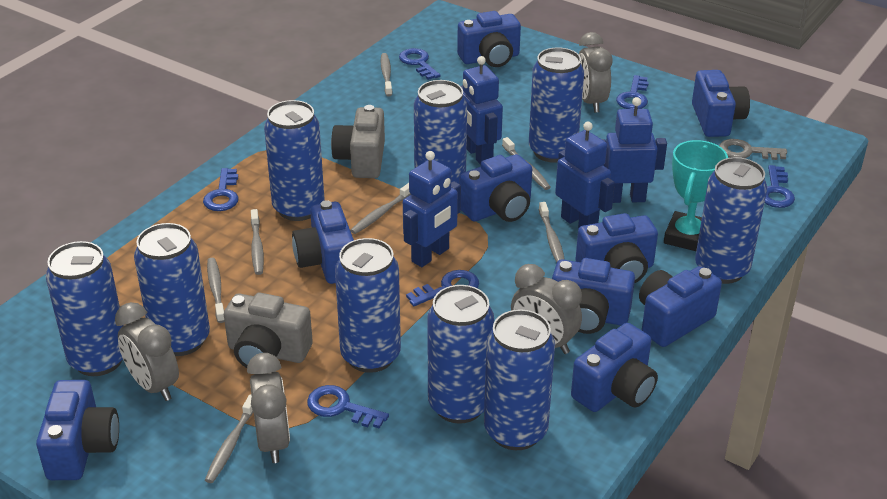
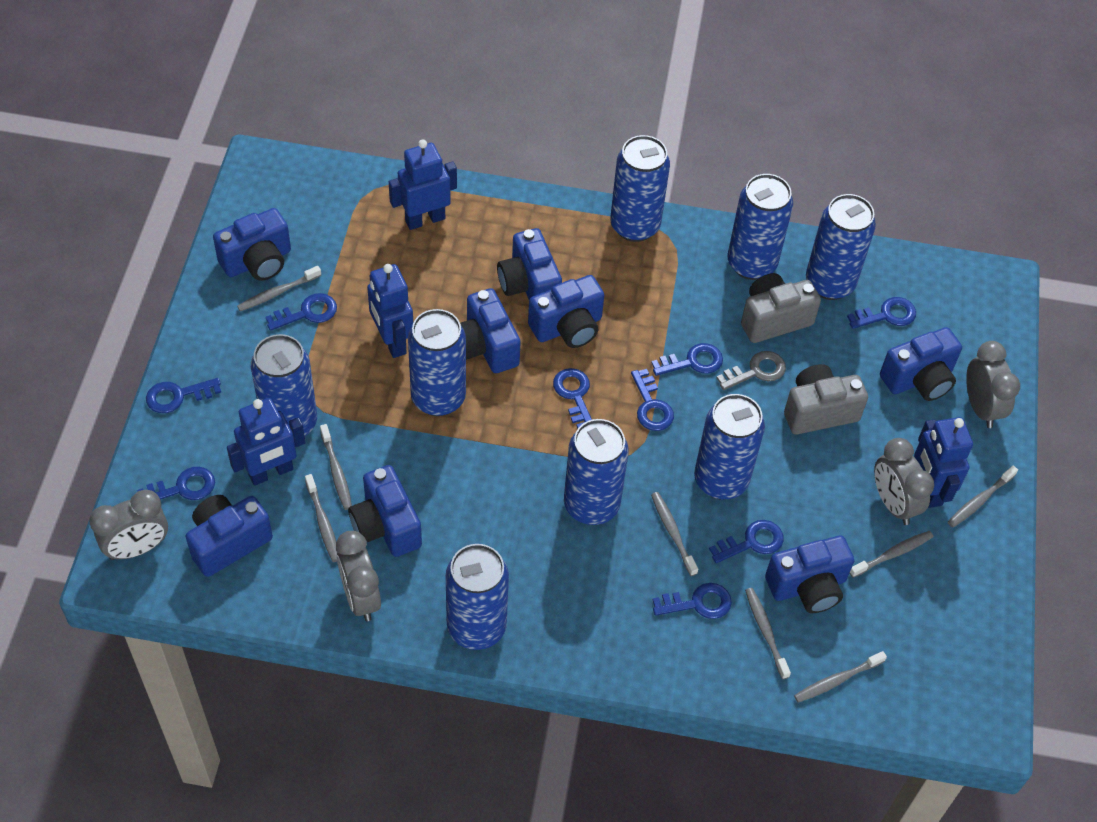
blue camera: [36,380,119,480] [292,200,354,284] [457,11,521,67] [460,154,532,222] [552,258,635,334] [571,323,658,412] [576,213,658,283] [639,266,722,347] [692,70,750,137] = 9 -> [185,495,273,577] [213,208,291,281] [348,465,422,557] [460,288,521,373] [497,228,562,300] [528,275,604,348] [765,536,854,613] [880,327,962,401] = 8
blue can: [46,241,124,376] [134,223,210,356] [264,100,325,221] [335,238,401,373] [414,80,467,184] [427,285,494,423] [484,309,555,450] [529,47,584,163] [695,157,767,284] = 9 -> [251,334,317,436] [408,309,466,416] [446,544,509,650] [564,419,629,525] [610,135,670,242] [694,394,765,500] [728,174,793,280] [806,194,876,300] = 8
blue key: [203,168,239,211] [307,385,389,429] [399,48,440,80] [406,270,479,307] [616,75,649,109] [765,165,795,208] = 6 -> [137,467,215,500] [146,378,221,413] [265,293,337,331] [553,368,592,428] [631,369,674,431] [651,343,723,376] [652,583,732,619] [709,520,784,563] [847,297,916,329] = 9
grey toothbrush: [205,394,253,483] [207,258,225,323] [251,209,264,275] [350,183,411,234] [380,53,392,96] [502,137,551,190] [539,202,565,263] = 7 -> [237,266,321,311] [305,474,337,562] [320,424,352,510] [651,492,698,576] [745,588,791,679] [794,651,887,703] [850,531,933,578] [948,466,1018,528] = 8
turquoise trophy: [664,140,728,251] = 1 -> none = 0

